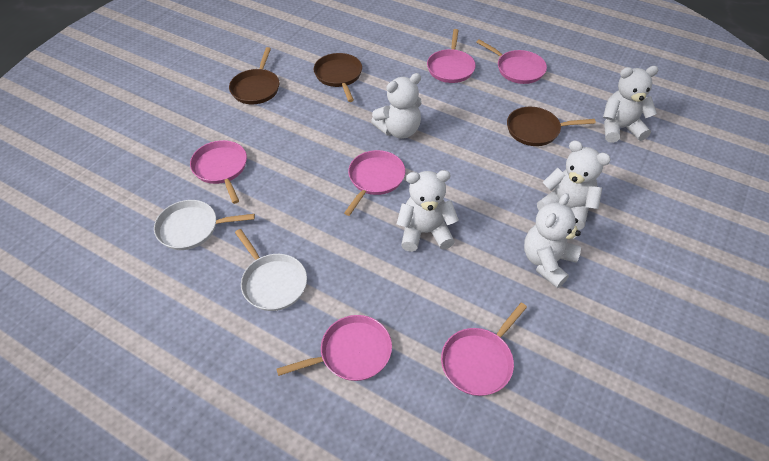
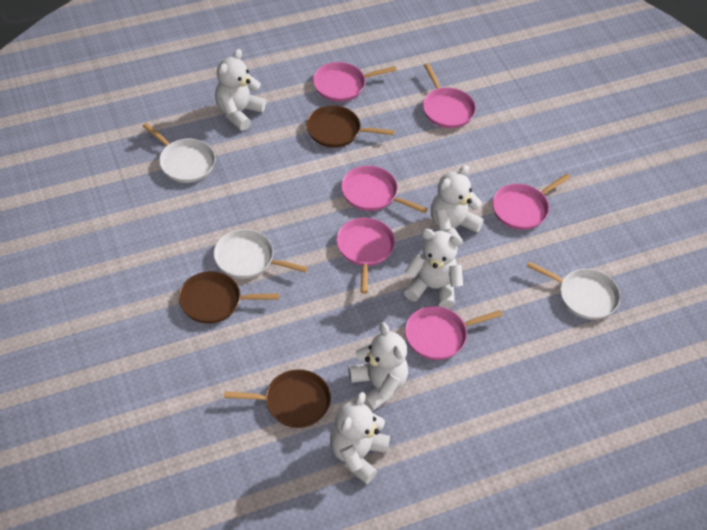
white pan: [154,200,255,250] [235,229,307,311] = 2 -> [143,123,216,183] [214,229,308,279] [527,261,621,320] = 3

